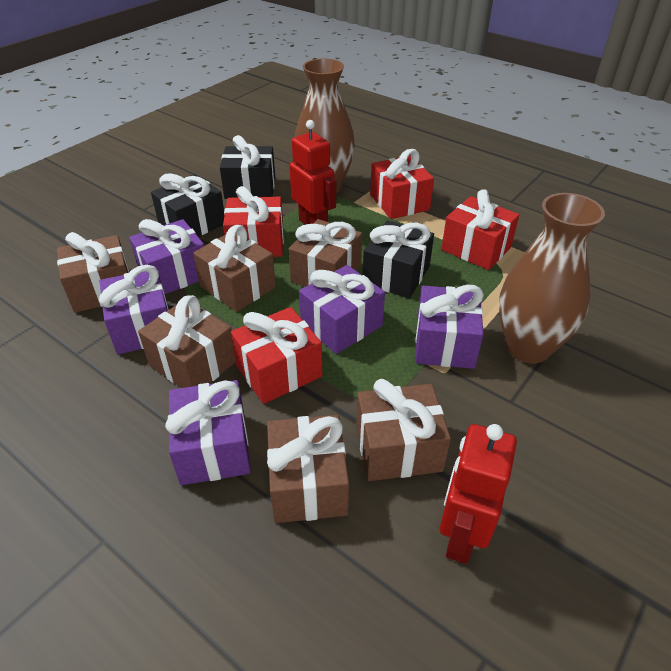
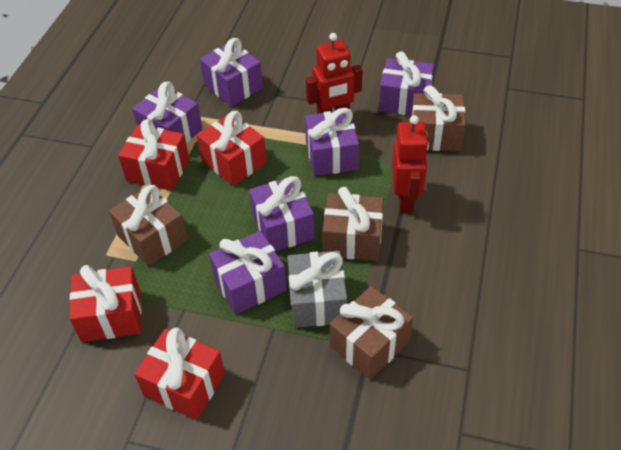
black gift: [151,173,224,237] [220,135,275,199] [363,220,434,298] = 3 -> none = 0
brown gift: [57,232,129,313] [138,295,236,388] [193,225,276,312] [267,415,349,523] [289,219,362,287] [356,379,451,481] = 6 -> [109,185,188,266] [322,187,384,261] [330,286,413,380] [411,85,466,151] = 4
brown vase: [295,58,355,193] [499,193,605,364] = 2 -> none = 0
grey gift: none = 0 -> [288,251,347,328] = 1
purple gift: [99,265,169,354] [129,219,204,294] [165,380,251,485] [299,265,385,354] [416,285,484,369] = 5 -> [132,82,203,143] [200,38,263,106] [209,231,287,314] [249,176,315,251] [305,108,359,176] [379,51,434,116] = 6

